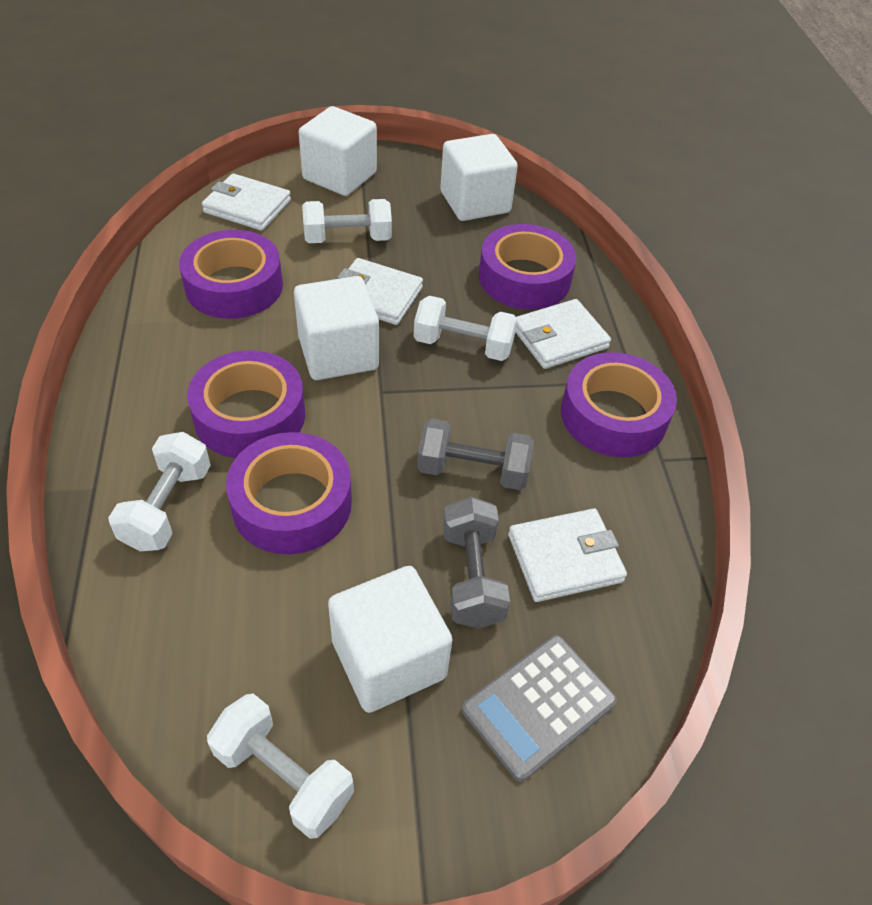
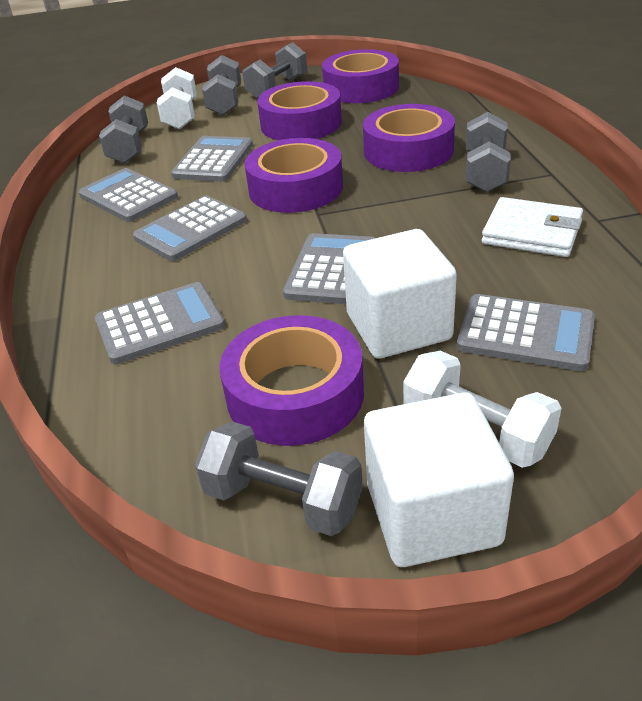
grey calculator: [462,635,617,782] = 1 -> [79,168,178,222] [95,282,225,364] [133,196,247,261] [171,136,253,182] [283,233,375,304] [457,294,595,371] = 6
grey dumbbell: [417,418,534,490] [443,497,510,629] = 2 -> [99,95,148,163] [195,421,363,536] [202,55,241,115] [242,42,307,99] [466,112,511,192] = 5
white cube: [294,276,379,380] [299,106,377,196] [328,566,453,713] [440,134,518,221] = 4 -> [343,229,457,359] [364,392,514,567] = 2
white dumbbell: [108,432,211,551] [207,694,354,839] [302,199,392,243] [414,296,517,361] = 4 -> [157,67,197,129] [403,351,562,468] = 2
white wallet: [202,173,291,231] [337,258,423,325] [508,508,627,602] [515,299,611,369] = 4 -> [482,197,583,257] = 1

